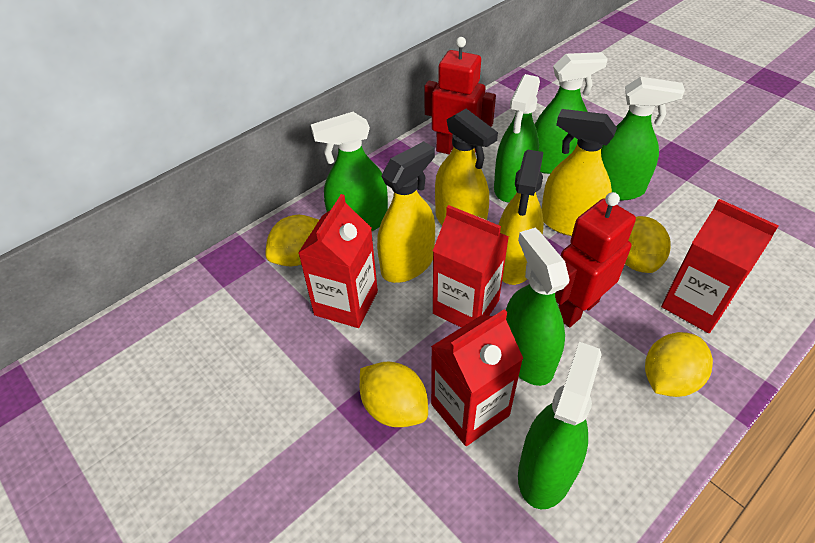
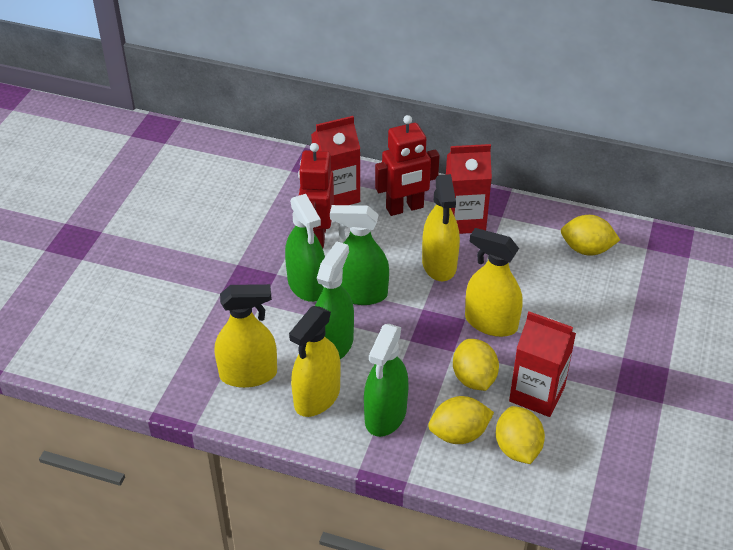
green spray bottle: [311,112,388,231] [494,74,540,203] [506,228,570,386] [518,342,602,509] [535,52,608,174] [601,77,685,201] = 6 -> [285,194,325,302] [315,241,354,359] [330,205,389,305] [364,324,409,437] = 4
red carton: [298,194,378,328] [431,309,524,446] [433,205,509,327] [661,199,779,333] = 4 -> [311,116,360,205] [446,144,492,234] [509,311,576,417] = 3

